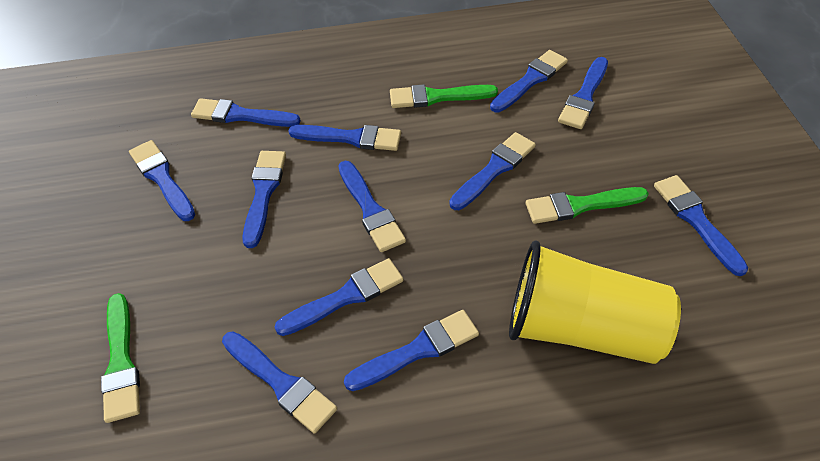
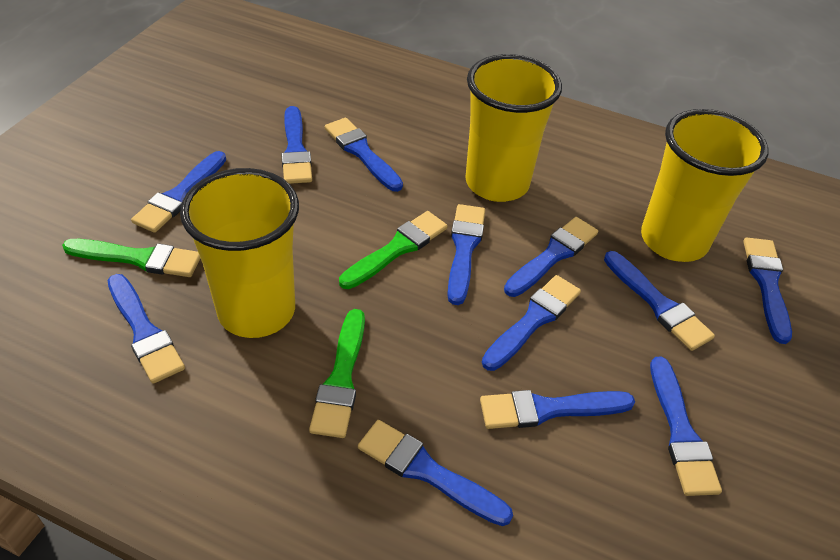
yellow cup: [509,241,681,364] = 1 -> [180,168,299,338] [465,54,562,202] [641,109,768,262] = 3

